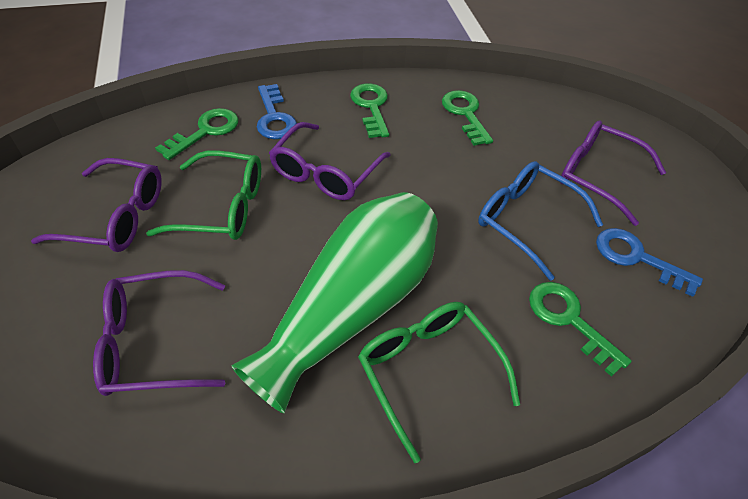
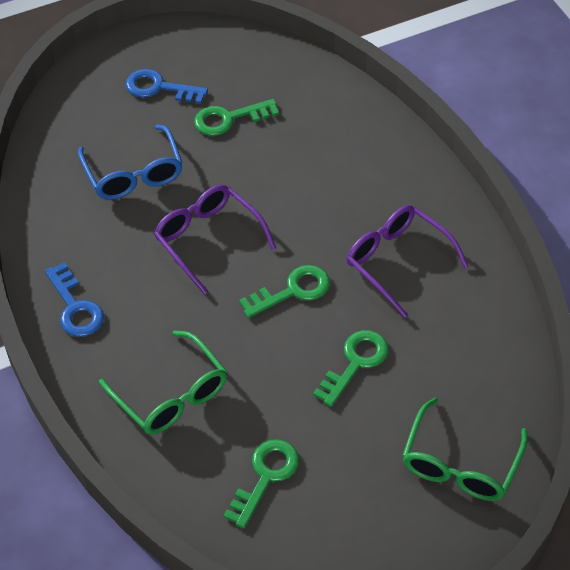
green vase: [231,192,438,413] = 1 -> none = 0
purple glasses: [31,158,162,252] [93,270,225,396] [269,122,391,200] [560,120,666,226] = 4 -> [154,185,276,295] [347,205,469,318] = 2

